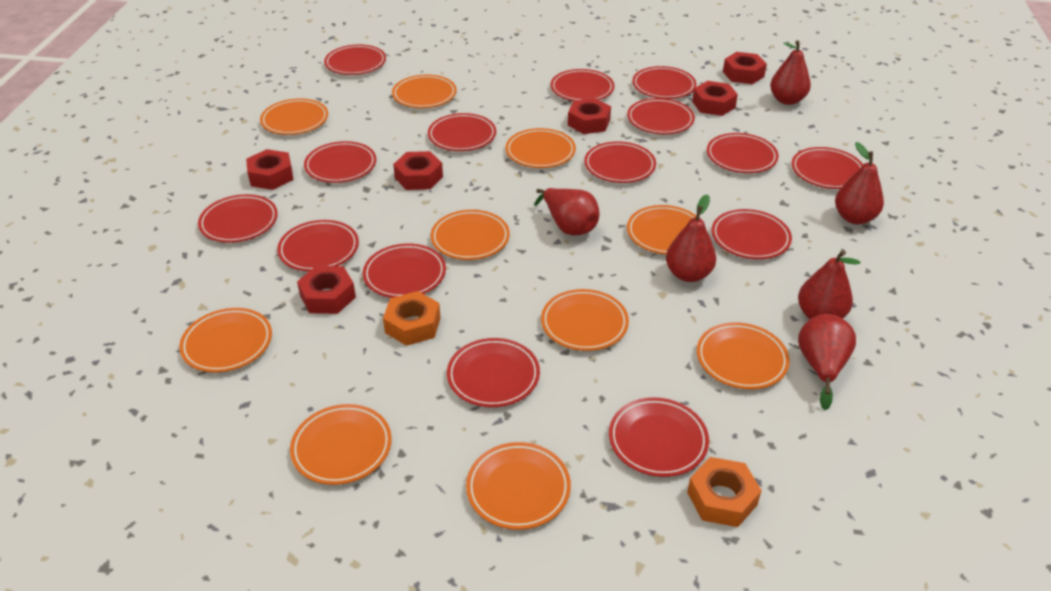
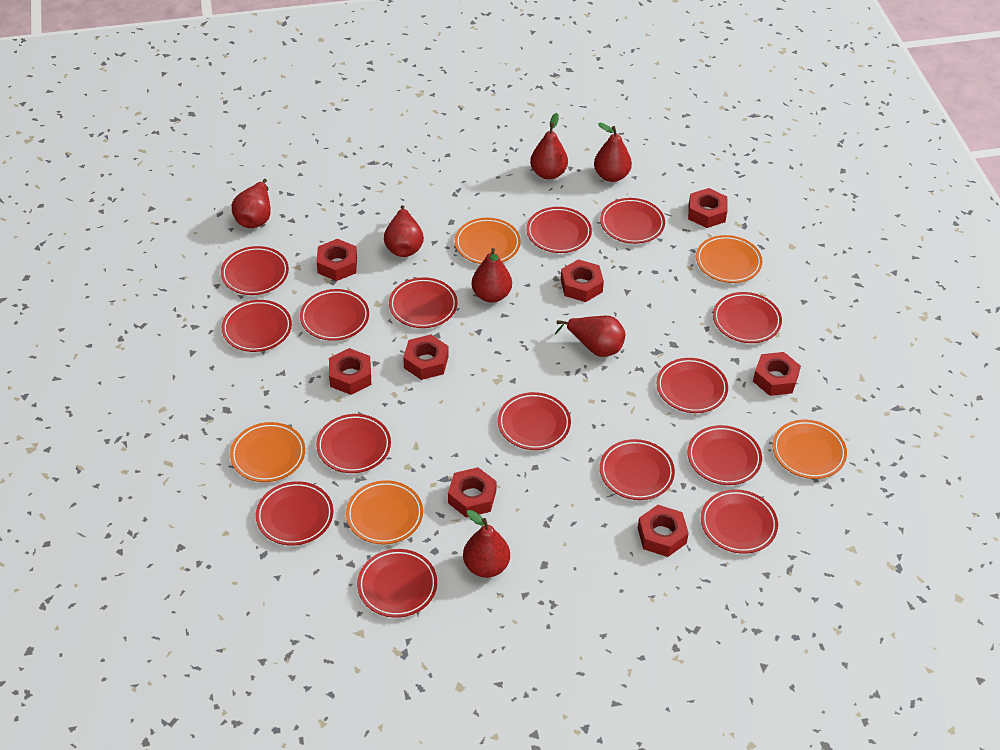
orange nut: [383,291,441,346] [687,457,762,527] = 2 -> none = 0
orange plate: [179,308,272,372] [260,98,328,135] [290,404,392,485] [392,74,457,108] [431,210,510,260] [466,442,571,530] [506,128,576,168] [541,289,629,351] [627,205,696,255] [697,322,790,389] = 10 -> [230,422,305,482] [346,480,423,544] [455,218,521,264] [696,235,762,283] [772,420,847,479] = 5
red nut: [246,149,293,190] [297,266,356,314] [393,151,443,190] [568,98,611,134] [692,81,738,116] [723,52,767,84] = 6 -> [317,239,357,281] [329,348,371,395] [403,335,449,380] [448,467,497,518] [561,259,604,302] [638,505,689,557] [688,188,727,228] [753,352,801,396] = 8
red pear: [534,188,599,236] [666,194,716,282] [770,40,811,105] [798,250,860,319] [798,314,856,410] [835,142,884,224] = 6 -> [232,179,271,228] [384,205,424,257] [463,510,510,578] [472,248,512,303] [530,113,568,179] [555,316,626,357] [594,122,632,182] = 7

